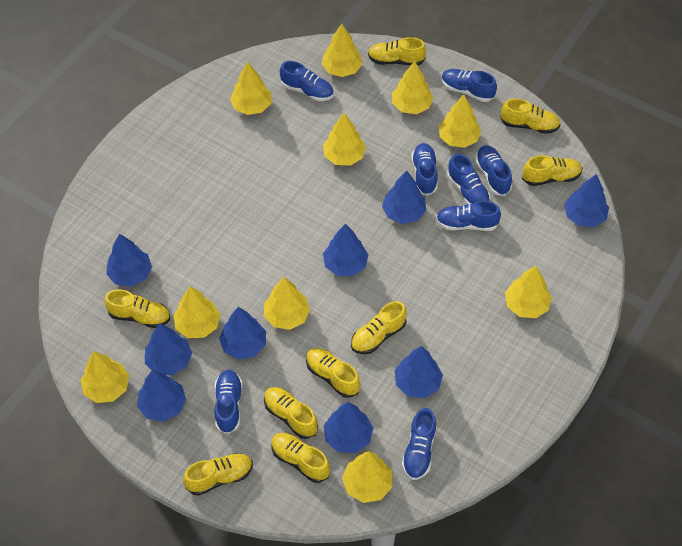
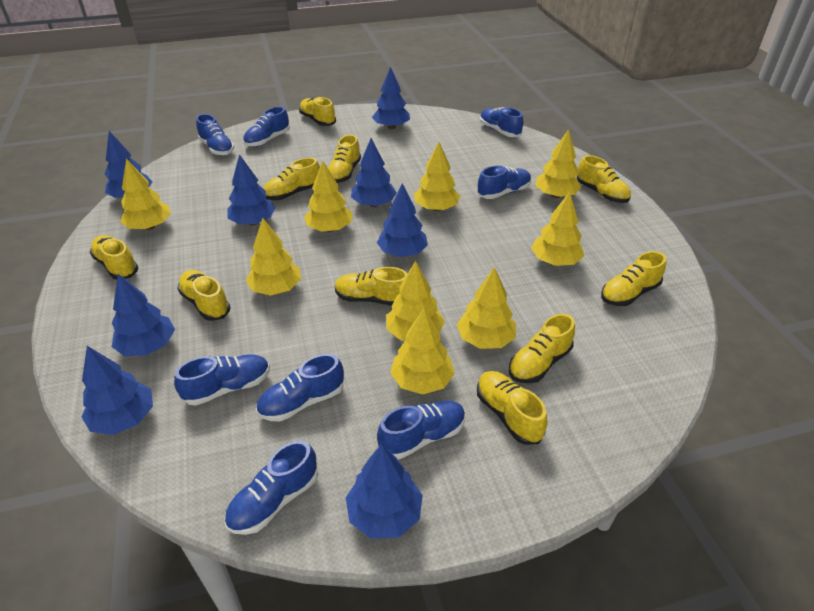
blue tree: [106,234,152,287] [137,370,186,422] [145,323,192,376] [219,307,266,359] [323,224,369,276] [324,402,373,453] [382,170,426,224] [395,346,443,398] [564,174,609,227] = 9 -> [81,346,153,435] [105,131,152,198] [112,274,175,356] [227,154,275,225] [346,443,423,539] [351,138,397,207] [372,67,410,129] [377,183,428,257] = 8
yellow shoe: [104,289,170,328] [183,453,253,496] [264,387,318,439] [271,433,330,483] [306,348,360,398] [351,301,407,354] [368,37,426,66] [500,98,560,134] [522,155,582,186] = 9 -> [90,235,138,280] [177,270,230,321] [263,158,320,200] [299,97,336,126] [328,135,361,183] [335,267,407,306] [477,371,548,445] [509,314,575,383] [577,155,631,203] [601,251,666,306] = 10
yellow tree: [81,351,129,403] [173,286,220,338] [230,61,271,115] [264,277,310,330] [321,24,363,77] [323,113,366,166] [342,451,392,503] [392,61,433,114] [439,95,481,148] [505,266,552,318] = 10 -> [120,159,171,230] [246,218,301,296] [304,161,352,232] [386,261,445,341] [390,308,455,394] [414,142,460,211] [457,267,516,349] [531,192,584,266] [535,129,582,198] = 9

